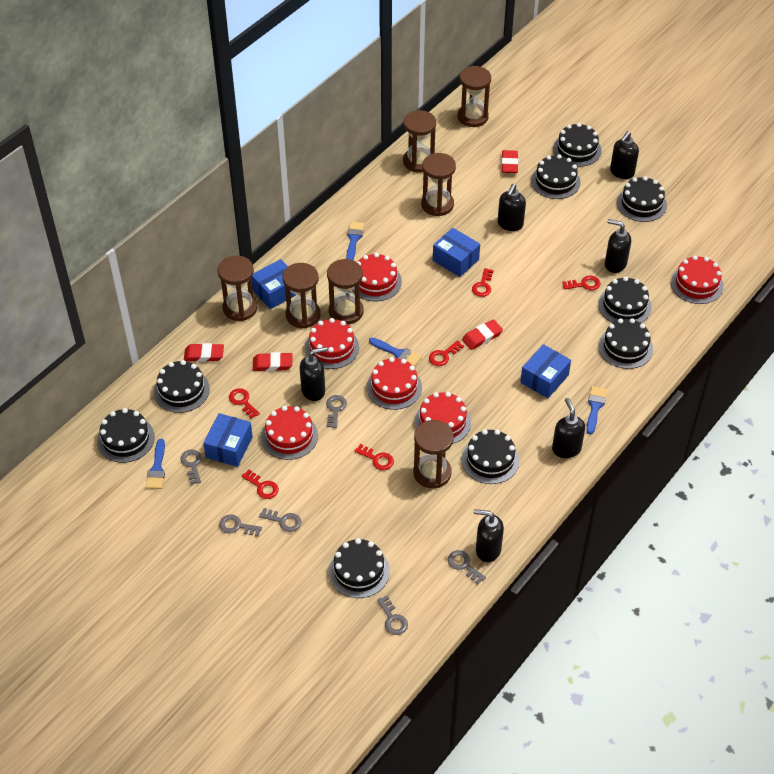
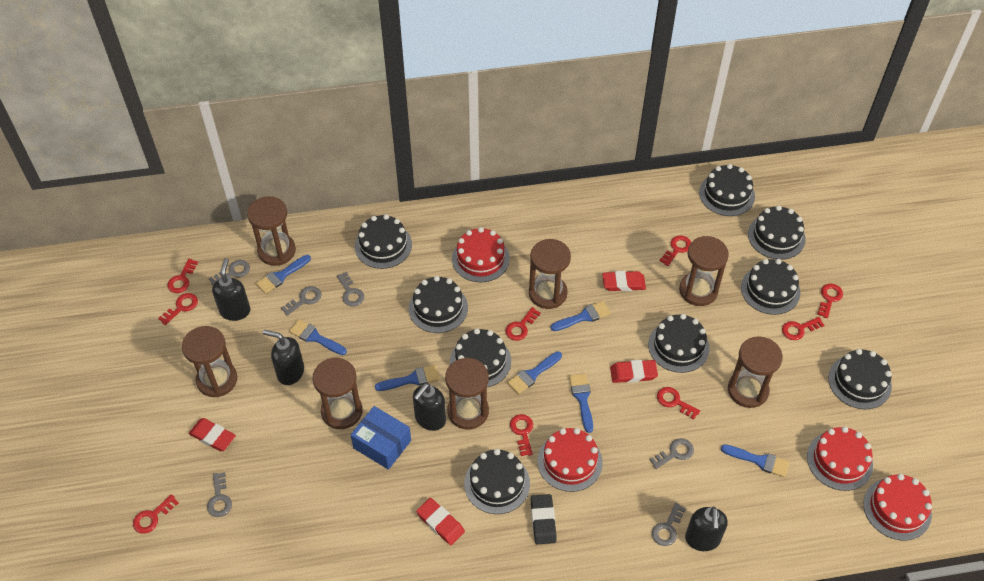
black eraser: none = 0 -> [531,494,557,544] = 1
black soap dispenser: [300,347,327,401] [474,509,504,562] [498,184,526,231] [552,398,585,458] [605,219,631,273] [610,131,639,179] = 6 -> [212,258,250,321] [263,330,304,385] [413,383,446,431] [685,507,728,551] = 4
blue box: [203,413,253,467] [252,259,296,309] [433,228,480,277] [520,344,571,398] = 4 -> [351,406,411,470] = 1
blue brush: [146,439,165,489] [346,222,365,260] [369,337,422,367] [586,386,607,434] = 4 -> [256,255,311,294] [289,319,347,355] [375,365,440,391] [507,351,562,394] [551,301,611,331] [569,373,593,433] [721,444,790,477] = 7
red cake: [261,406,318,460] [305,318,359,369] [352,253,402,301] [367,357,422,410] [415,392,471,444] [671,256,724,304] = 6 -> [452,227,510,282] [537,428,603,492] [807,426,873,491] [863,474,932,540] = 4
red key: [229,388,260,419] [242,470,279,499] [355,444,394,470] [429,340,464,366] [472,268,494,297] [562,276,601,290] = 6 -> [133,494,179,534] [158,293,198,325] [167,259,198,293] [505,307,541,341] [510,414,533,456] [657,387,700,419] [659,235,691,266] [782,317,824,340] [817,284,843,318] = 9

